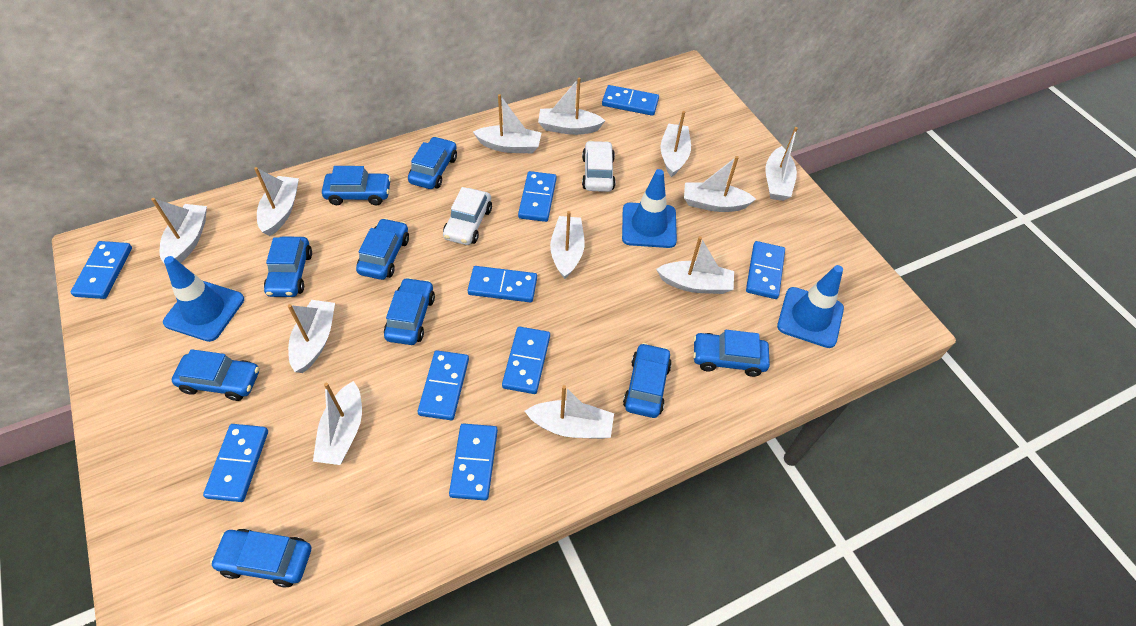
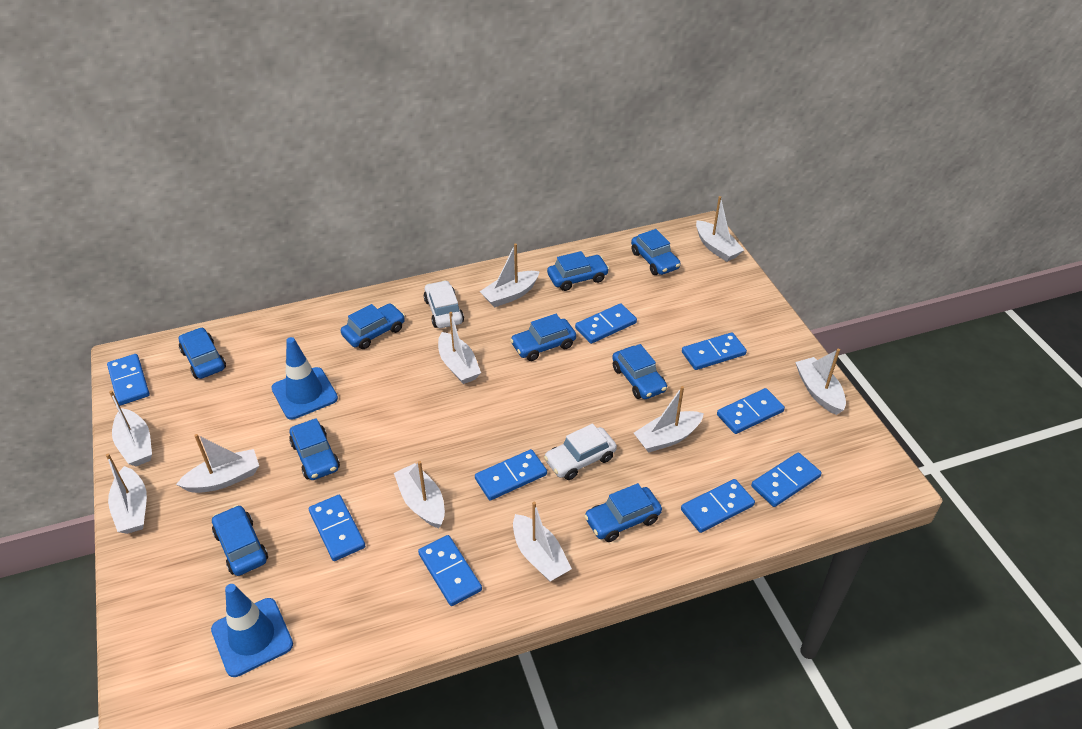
blue traffic cone: [163,256,244,342] [622,169,677,248] [777,265,844,348] = 3 -> [211,584,293,677] [271,337,338,420] = 2
white boat: [151,198,207,264] [254,167,299,236] [288,300,335,373] [313,381,362,465] [473,94,541,153] [525,385,614,439] [538,78,605,135] [550,211,584,279] [656,236,734,294] [661,111,691,177] [684,156,756,212] [765,127,798,201] = 12 -> [106,454,147,534] [109,391,152,466] [176,434,259,493] [394,461,445,528] [438,312,481,384] [480,244,540,308] [513,502,572,582] [634,386,704,453] [696,196,744,262] [795,349,846,415] = 10

